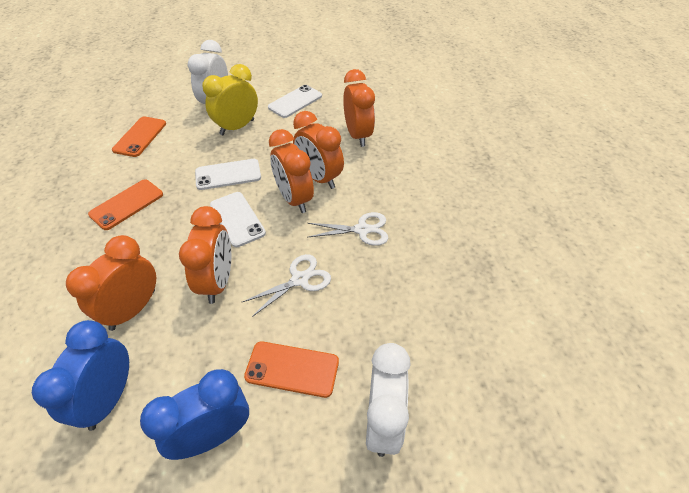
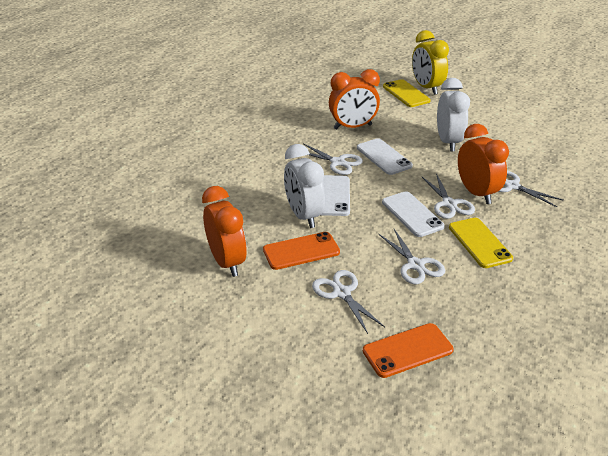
blue clock: [32,320,129,431] [140,369,249,460] = 2 -> none = 0
orange clock: [66,235,156,331] [179,206,231,304] [269,129,314,213] [293,111,344,189] [343,69,375,147] = 5 -> [202,186,247,277] [329,69,380,130] [458,124,509,204] = 3
orange phone: [88,179,163,230] [112,117,166,157] [244,341,339,398] = 3 -> [263,232,340,270] [363,323,454,378] = 2
white scissors: [242,254,331,317] [307,212,388,246] = 2 -> [303,143,363,175] [312,270,385,334] [379,229,445,284] [421,173,475,219] [498,171,564,207] = 5
yellow phone: none = 0 -> [383,79,431,107] [449,218,513,268] = 2

